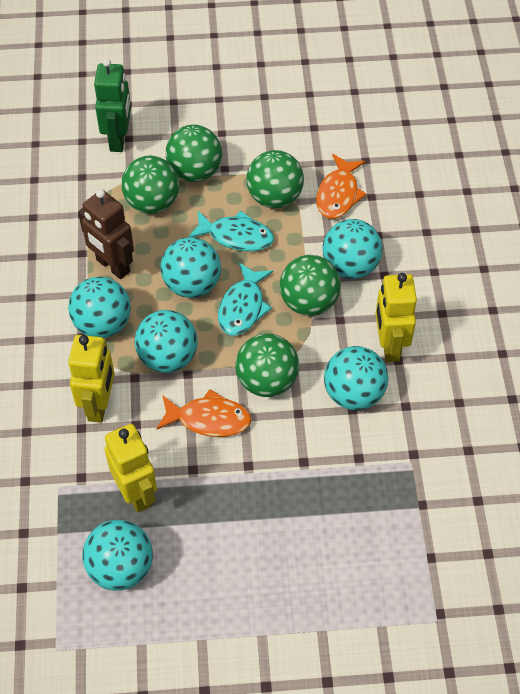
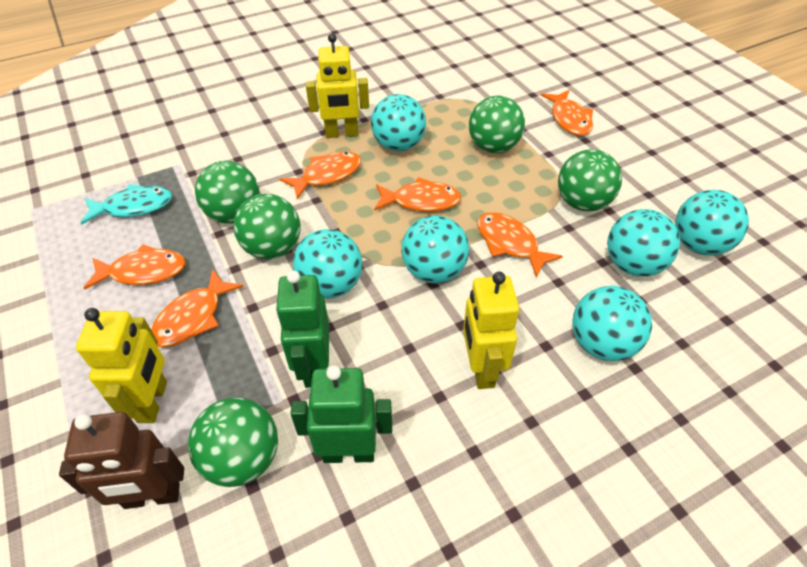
green robot: [94,58,131,152] = 1 -> [276,270,329,388] [291,365,392,463] = 2
orange fish: [156,389,252,437] [316,154,366,219] = 2 -> [84,244,186,289] [151,269,243,347] [280,151,361,199] [374,177,461,212] [477,212,563,277] [541,90,593,136] = 6
turquoise fish: [188,211,274,251] [218,262,273,336] = 2 -> [81,184,172,225] = 1

